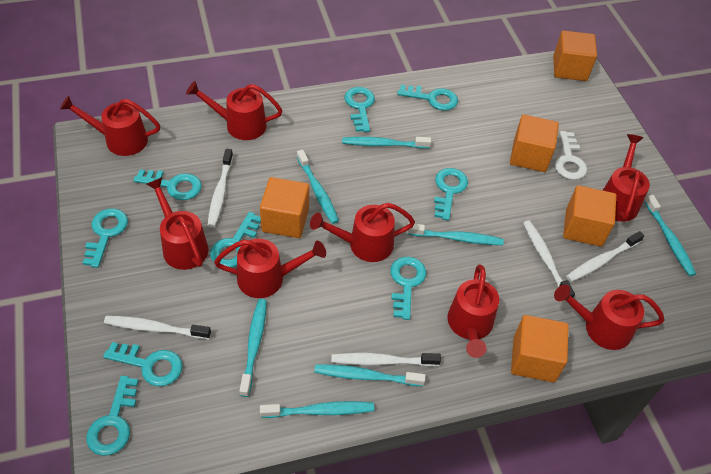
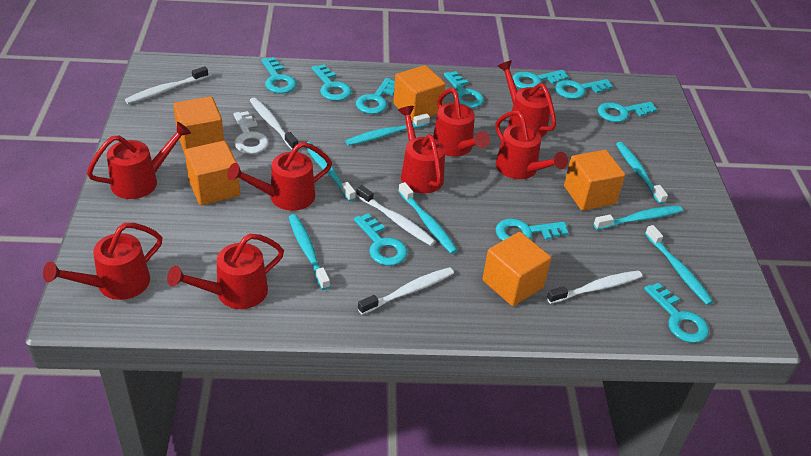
turquoise key: [83,208,128,268] [86,376,138,456] [103,342,183,386] [133,169,202,200] [210,212,261,268] [344,87,375,132] [390,257,426,320] [397,85,458,111] [434,168,468,220] = 9 -> [261,57,297,94] [312,64,352,101] [354,213,408,266] [356,78,395,114] [444,71,484,108] [495,218,569,241] [513,70,569,89] [555,79,613,99] [598,102,657,122] [644,282,709,343] = 10

